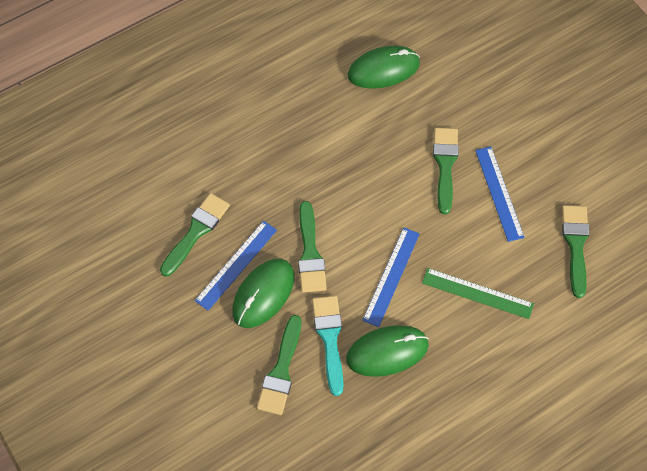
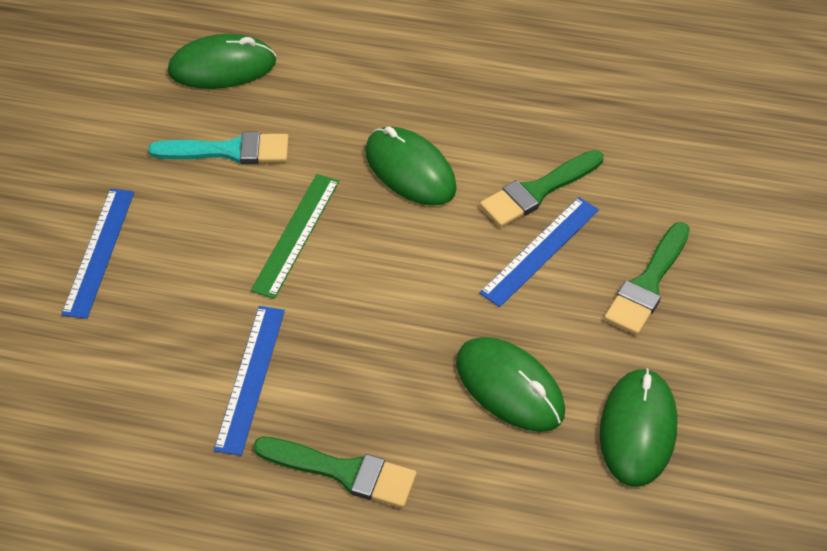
green brush: [160,193,230,277] [257,315,301,415] [298,201,327,293] [433,128,459,214] [562,205,590,298] = 5 -> [253,437,417,508] [480,150,603,227] [604,222,690,335] = 3
green mouse: [232,259,294,328] [346,325,429,377] [348,46,420,89] = 3 -> [168,34,276,89] [365,127,457,206] [456,337,565,432] [600,368,677,487] = 4

